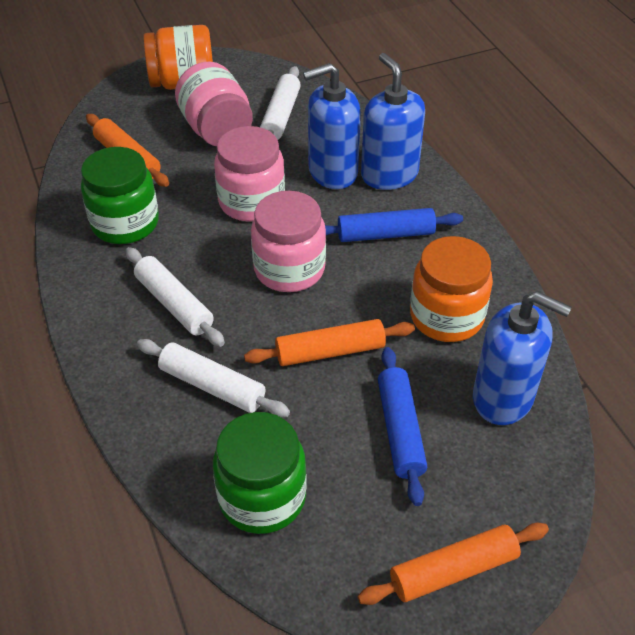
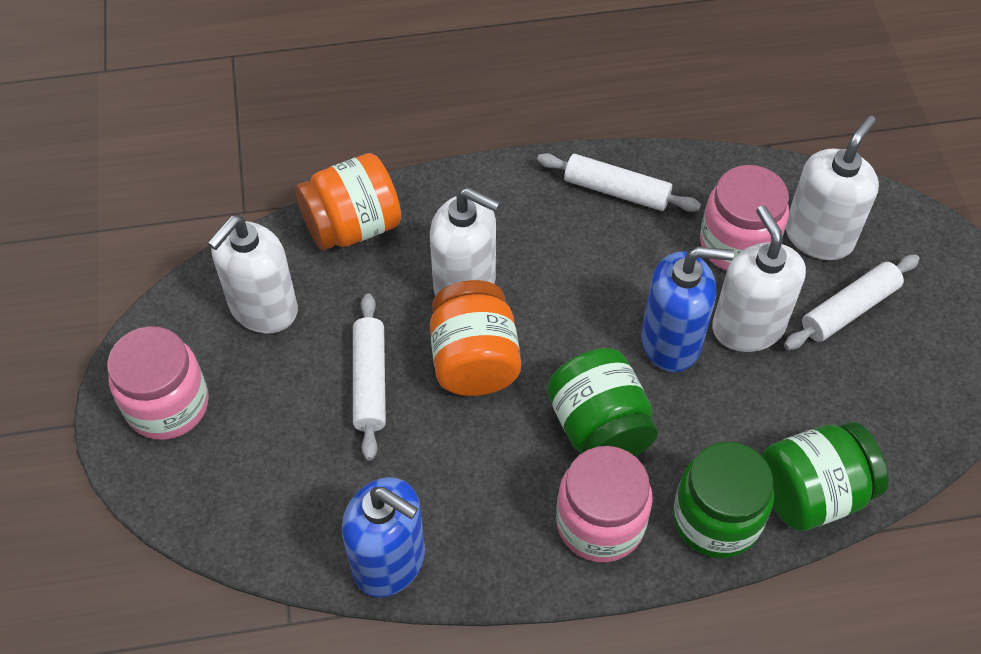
blue rolling pin: [325,208,463,242] [378,347,427,506] = 2 -> none = 0
blue soap dispenser: [303,63,361,189] [361,53,425,190] [473,291,572,425] = 3 -> [342,477,425,597] [641,247,734,372] = 2
green jar: [81,147,159,244] [213,412,307,534] = 2 -> [547,348,658,457] [673,442,774,558] [762,422,888,531] = 3
orange rolling pin: [86,114,169,187] [244,319,415,366] [358,523,549,605] = 3 -> none = 0
white soap dispenser: none = 0 -> [208,216,298,334] [430,188,500,296] [712,205,806,352] [786,116,879,260] = 4

